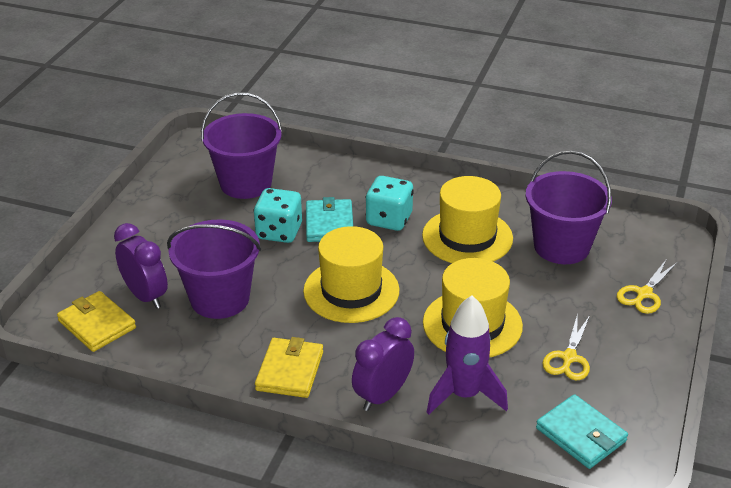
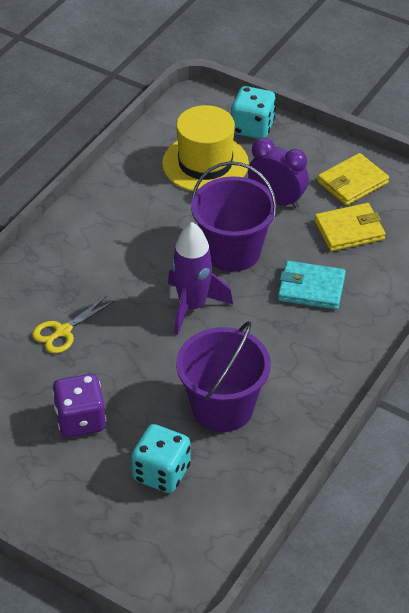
purple bucket: [167,219,261,319] [201,92,282,199] [525,151,612,264] = 3 -> [176,321,271,432] [191,161,277,272] = 2
purple clock: [114,223,168,309] [352,317,414,411] = 2 -> [248,138,309,209] = 1
purple dice: none = 0 -> [52,374,106,437] = 1
turquoise wallet: [306,197,353,242] [536,394,628,469] = 2 -> [278,261,346,310] = 1
yellow hat: [303,226,399,323] [422,176,513,263] [423,258,523,358] = 3 -> [162,105,249,191] = 1
yellow scissors: [542,314,590,380] [617,260,677,314] = 2 -> [32,296,114,353] = 1

